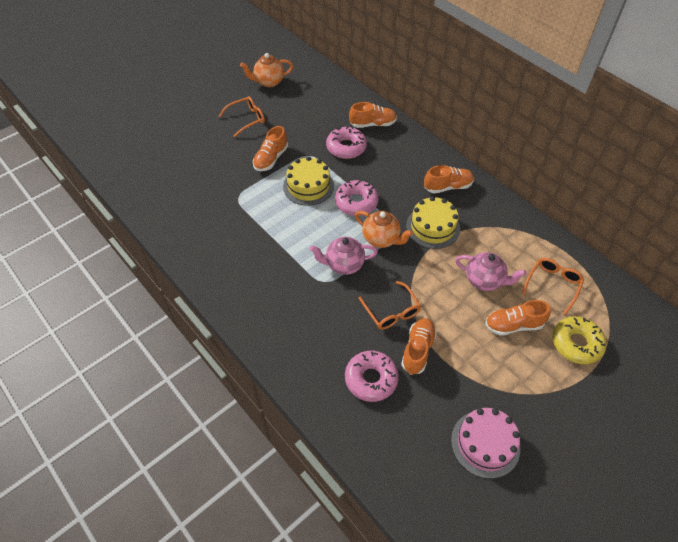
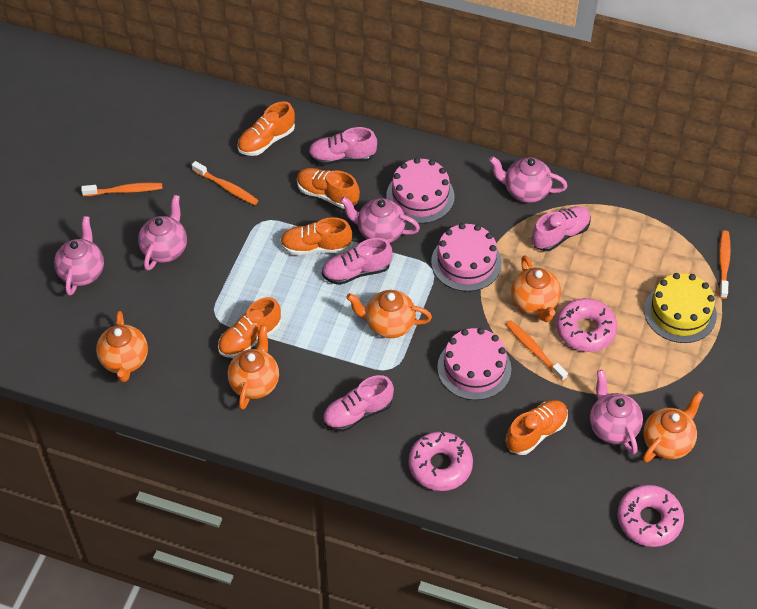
orange glasses: [219,96,265,137] [359,281,421,330] [522,258,584,315] = 3 -> none = 0
orange teapot: [240,53,293,87] [355,211,413,248] = 2 -> [96,311,148,382] [228,325,279,410] [346,290,432,338] [511,255,561,322] [643,391,704,462] = 5
orange toothbrush: none = 0 -> [81,183,162,196] [192,161,259,205] [506,320,568,382] [719,230,731,299] = 4
pink cake: [451,408,520,479] = 1 -> [386,158,455,224] [431,223,502,292] [437,328,511,400] = 3
pink shoe: none = 0 -> [308,127,377,165] [322,238,392,285] [323,375,394,432] [531,206,591,251] = 4
pink teapot: [310,237,378,275] [455,252,526,291] = 2 -> [54,216,104,296] [138,195,187,271] [340,197,420,243] [489,156,567,203] [590,370,643,455] = 5
yellow cake: [283,156,334,206] [406,196,460,249] = 2 -> [644,273,717,343] = 1
yellow donut: [552,316,606,364] = 1 -> none = 0

